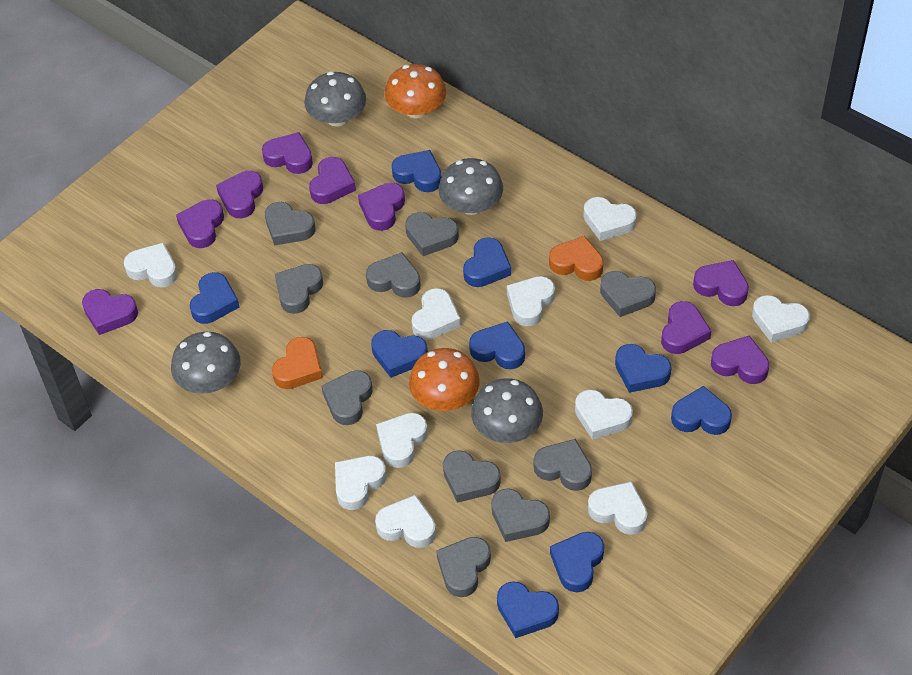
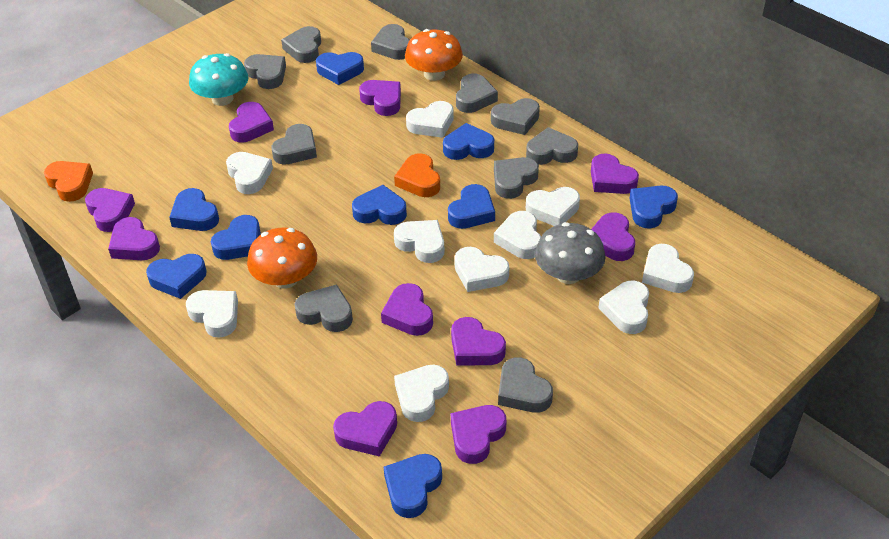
grey mushroom: [171,332,241,394] [304,71,366,127] [438,158,503,215] [471,378,543,443] = 4 -> [535,222,606,284] = 1
purple heart: [82,289,138,335] [176,199,224,248] [216,171,263,218] [262,132,313,174] [309,157,356,204] [358,183,405,231] [661,301,711,354] [693,260,749,306] [711,336,769,384] = 9 -> [85,188,135,232] [108,217,160,260] [229,102,274,142] [333,401,397,457] [359,80,401,116] [381,283,433,336] [451,317,506,366] [451,405,506,464] [591,154,639,194] [591,212,635,261] = 10
turquoise mushroom: none = 0 -> [189,53,249,106] = 1

